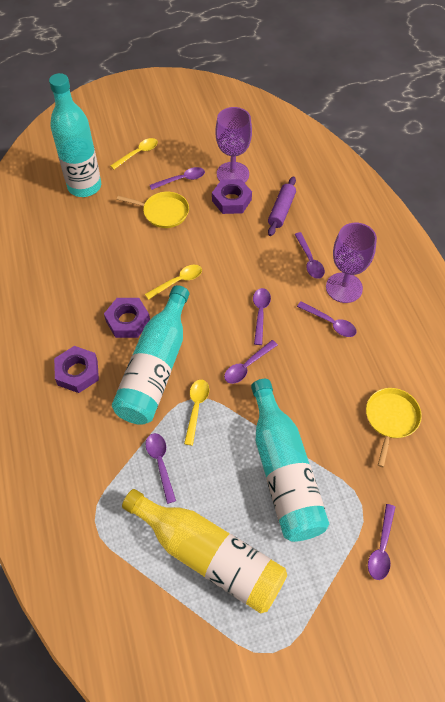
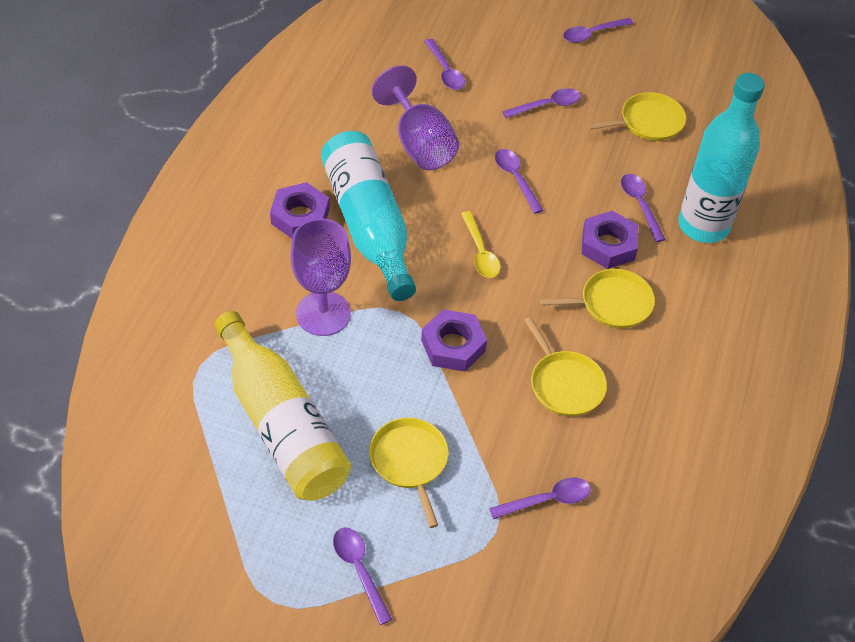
purple rolling pin: [268,177,296,236] = 1 -> none = 0
turquoise bottle: [49,73,101,197] [112,285,190,425] [251,379,329,542] = 3 -> [321,131,416,301] [678,73,765,243] = 2
yellow pan: [117,192,189,228] [366,388,422,467] = 2 -> [369,418,449,528] [524,317,607,416] [540,269,655,328] [588,92,686,141] = 4
yellow spoon: [110,138,158,170] [145,265,202,300] [184,380,209,446] = 3 -> [461,211,500,278] = 1

